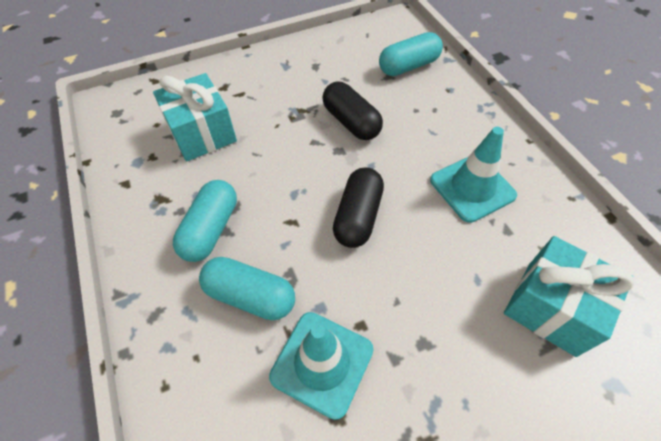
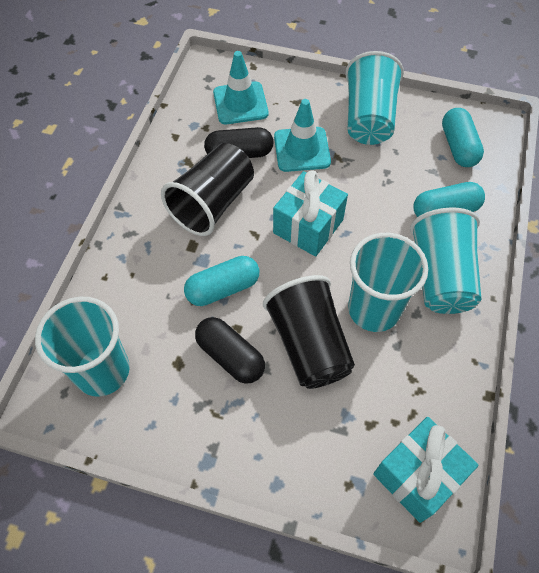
black cup: none = 0 -> [161,143,254,236] [263,275,355,389] = 2
turquoise cup: none = 0 -> [35,297,130,396] [345,51,404,145] [348,233,428,332] [410,208,481,314] = 4

